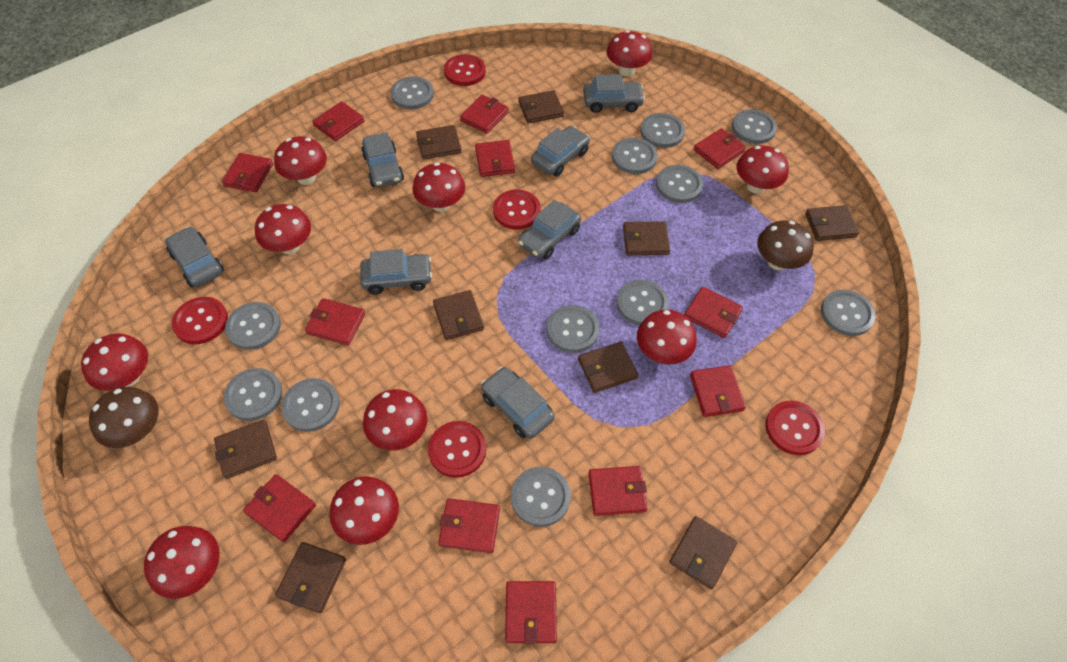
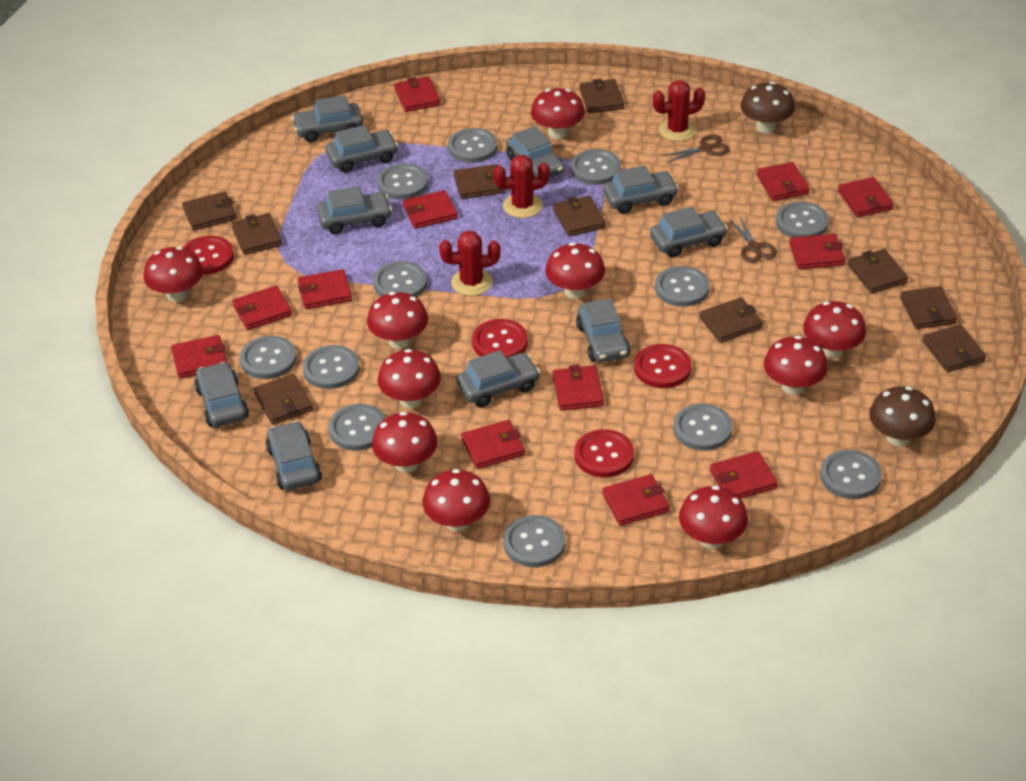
brown scissors: none = 0 -> [661,134,730,163] [729,217,777,263] = 2
brown wallet: [214,420,277,479] [275,542,346,613] [416,125,462,160] [433,290,484,340] [518,90,564,124] [578,342,638,393] [623,221,670,255] [669,516,737,589] [805,205,859,241] = 9 -> [182,191,237,231] [231,213,282,255] [254,374,313,424] [454,164,505,199] [553,196,606,236] [579,79,624,113] [699,297,763,343] [848,249,908,293] [900,286,957,329] [922,325,986,372] = 10
grey car: [165,226,224,287] [360,249,432,295] [361,132,404,188] [481,367,555,439] [518,200,581,259] [531,126,590,177] [583,74,645,113] = 7 -> [195,362,249,427] [266,421,322,491] [292,95,363,142] [317,186,392,234] [326,125,398,173] [456,350,540,407] [506,126,564,178] [576,298,630,362] [603,165,679,214] [650,207,728,258] = 10
red button: [172,297,228,344] [428,421,486,478] [444,54,486,86] [493,190,541,230] [766,401,825,455] = 5 -> [183,236,234,275] [472,319,528,358] [575,429,634,477] [634,344,691,388] = 4
red cactus: none = 0 -> [439,231,501,296] [493,155,550,218] [653,80,705,141] = 3

